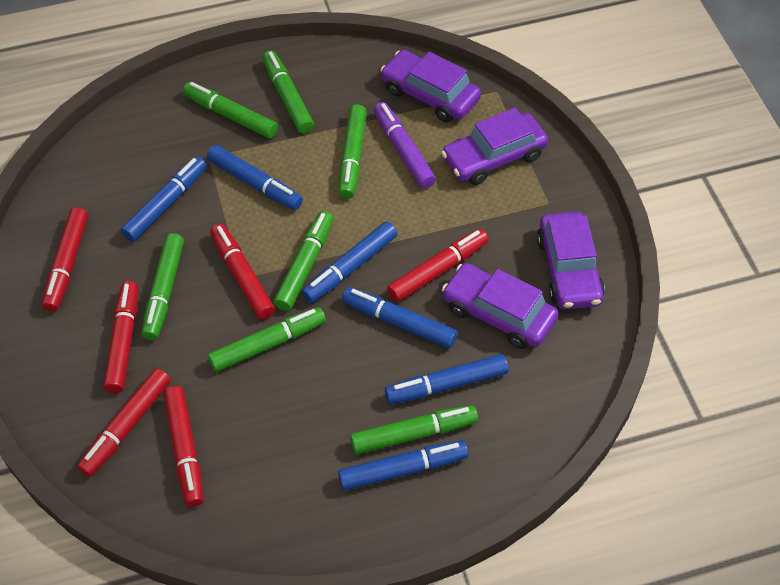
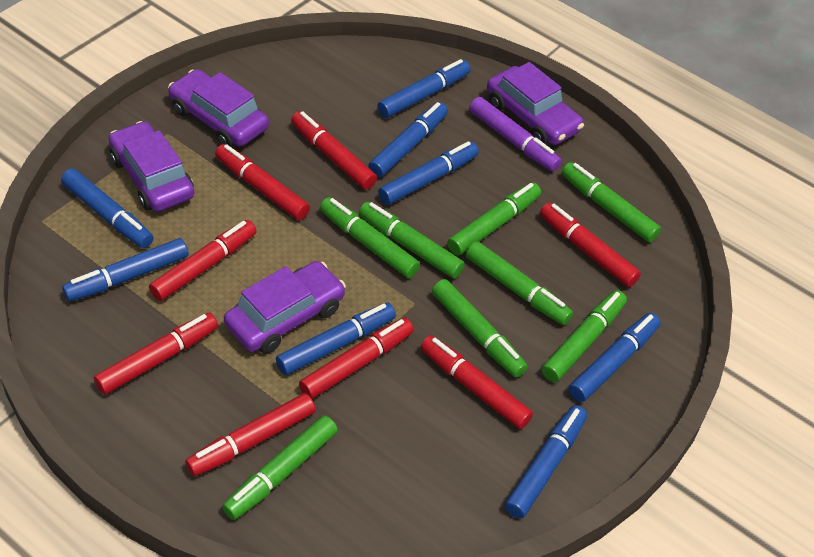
blue marker: [121,156,207,242] [207,145,303,210] [302,221,397,303] [338,440,468,491] [342,287,457,348] [385,354,509,404] = 6 -> [61,169,153,248] [62,238,189,302] [276,302,396,375] [368,102,448,177] [377,59,471,118] [378,141,479,205] [505,405,587,519] [569,313,661,402] = 8
green marker: [141,233,184,340] [183,82,278,139] [208,307,326,372] [262,50,314,134] [274,211,334,311] [339,104,367,199] [350,405,478,454] = 7 -> [222,415,338,520] [320,197,420,278] [359,202,465,279] [432,279,528,378] [447,182,541,255] [466,241,573,325] [542,290,627,382] [562,162,661,242] = 8
red marker: [42,207,88,312] [77,368,171,477] [103,281,138,393] [163,386,204,507] [210,224,275,319] [387,229,489,302] = 6 -> [94,313,218,395] [149,220,257,301] [185,393,316,476] [215,144,310,220] [291,111,377,190] [299,318,414,399] [421,335,533,429] [540,202,641,287] = 8

